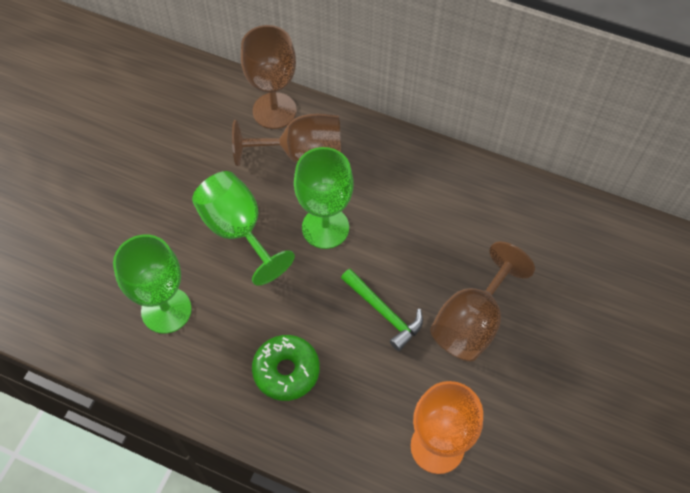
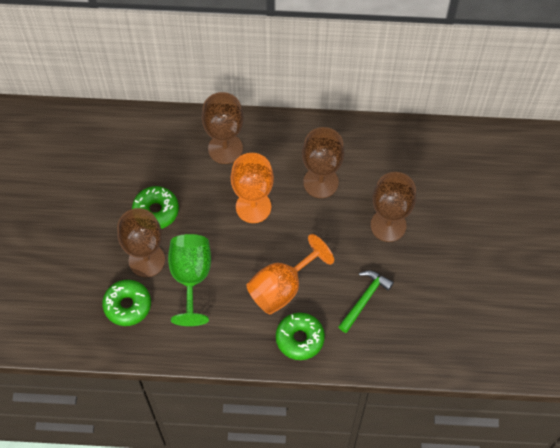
brown goblet: [232,113,341,166] [241,25,297,129] [430,241,535,361] = 3 -> [117,208,165,277] [202,92,244,164] [302,127,345,198] [370,172,416,242] = 4
green donut: [252,335,320,401] = 1 -> [102,280,151,326] [132,186,179,229] [276,313,325,360] = 3
green goblet: [113,235,192,334] [192,171,295,286] [294,147,354,249] = 3 -> [168,234,211,326] = 1
orange goblet: [411,381,483,474] = 1 -> [230,153,274,223] [246,234,334,314] = 2

